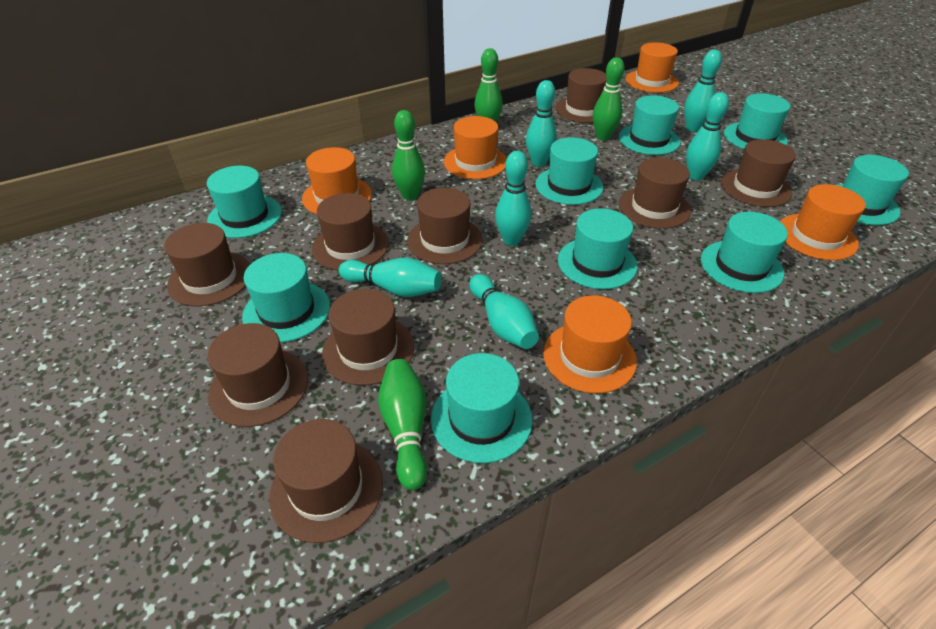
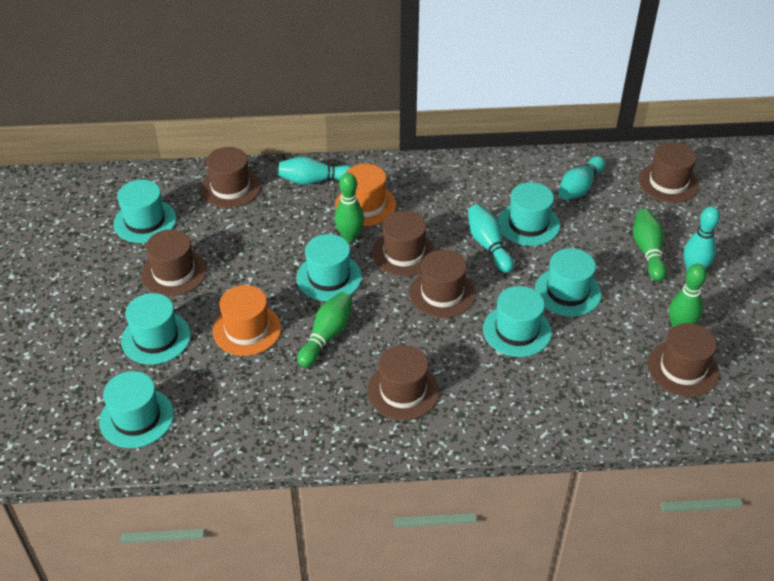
brown hat: [164,223,250,307] [207,323,308,427] [269,419,383,543] [312,193,389,270] [322,289,414,386] [407,187,483,264] [555,68,607,123] [619,158,691,229] [721,139,796,207] = 9 -> [141,229,207,296] [200,147,261,208] [367,345,439,420] [372,211,435,276] [409,249,476,318] [638,142,699,203] [647,323,719,397] = 7
orange hat: [302,147,372,214] [444,116,507,179] [543,295,637,393] [626,42,679,93] [780,184,866,260] = 5 -> [213,285,281,356] [335,164,396,226] = 2
turquoise bowling pin: [339,258,442,297] [469,274,539,349] [495,151,532,246] [526,80,557,167] [684,50,722,132] [686,92,729,180] = 6 -> [278,156,352,185] [468,204,514,273] [558,156,605,200] [684,206,720,270] = 4
turquoise hat: [207,166,282,238] [242,253,330,343] [431,353,532,463] [536,137,603,205] [558,208,638,289] [618,95,681,155] [701,212,788,293] [724,93,791,149] [837,155,909,225] = 9 -> [99,371,174,448] [113,180,176,243] [121,293,191,365] [296,234,362,301] [483,286,552,357] [498,182,560,246] [535,248,601,316] = 7

